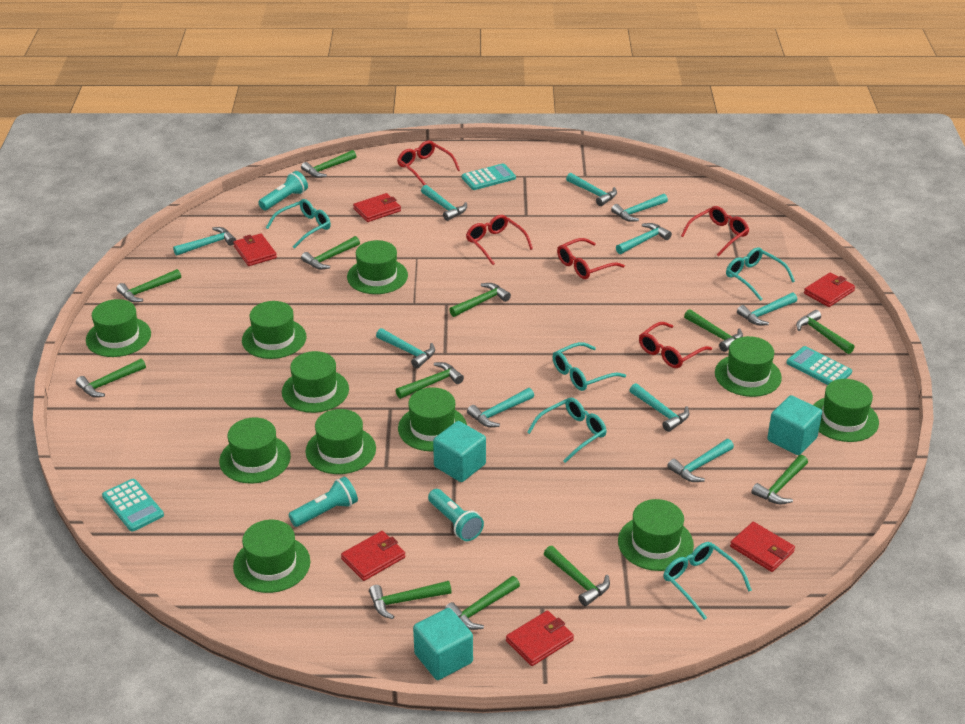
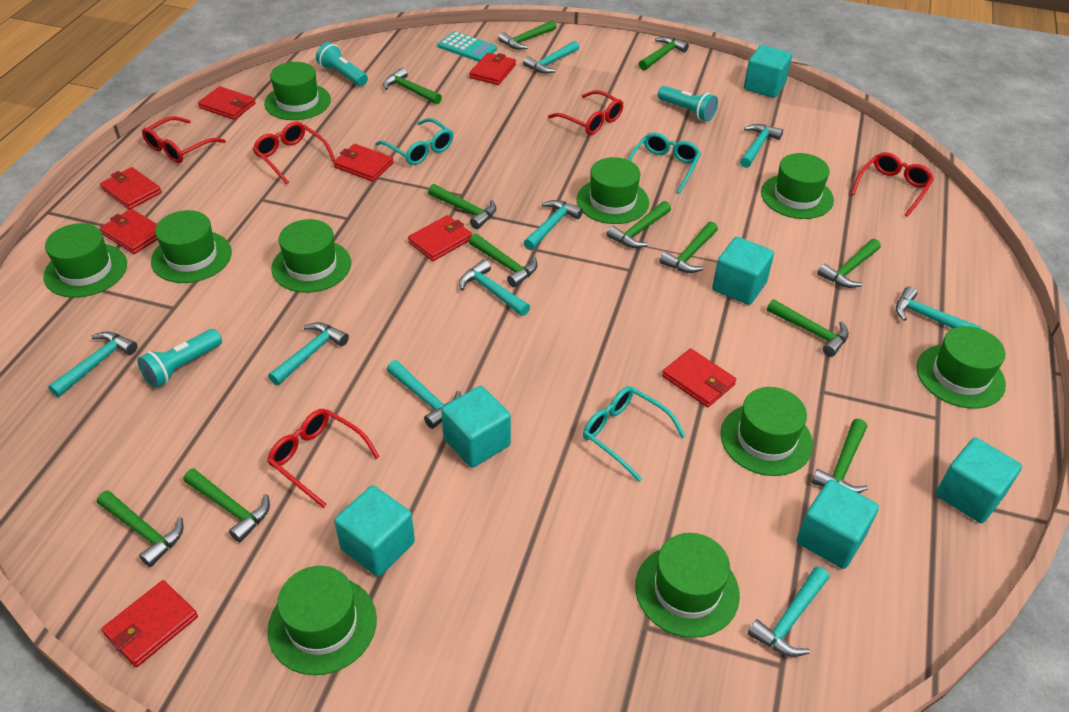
green hat: [86,299,151,357] [219,417,291,484] [233,520,310,593] [242,301,306,359] [282,351,349,413] [305,409,376,474] [347,240,408,294] [398,387,467,451] [618,499,694,571] [715,336,782,397] [813,379,879,442] = 11 -> [43,223,127,298] [151,210,232,283] [264,62,331,120] [267,566,377,675] [271,219,351,293] [577,157,649,224] [635,533,740,638] [720,387,813,476] [761,153,834,219] [916,326,1006,409] = 10
red wallet: [233,233,277,266] [341,531,405,581] [353,193,401,222] [506,611,574,666] [730,522,795,572] [804,272,855,307] = 6 -> [100,167,162,210] [100,209,157,254] [101,580,198,667] [198,86,256,120] [333,144,394,182] [408,215,472,261] [469,53,516,85] [662,348,736,407] = 8
turquoise calculator: [102,479,164,532] [462,163,516,190] [787,346,852,385] = 3 -> [438,31,497,62] = 1
turquoise cube: [413,608,473,680] [433,421,486,482] [767,395,822,455] = 3 -> [334,486,415,577] [441,386,511,468] [712,237,774,305] [744,45,792,98] [797,480,879,569] [936,438,1022,523] = 6
turquoise glasses: [266,199,331,249] [527,398,606,463] [553,342,626,391] [663,542,752,620] [726,247,795,301] = 5 -> [375,118,453,165] [583,386,685,482] [628,132,701,194] = 3
turquoise hammer: [173,227,236,256] [376,328,435,368] [421,185,467,221] [467,388,534,427] [566,173,617,206] [611,194,668,222] [616,223,672,254] [630,383,690,432] [667,439,734,482] [737,293,797,325] = 10 -> [48,331,138,397] [268,322,349,385] [387,360,461,429] [459,259,530,316] [523,41,579,74] [523,200,583,250] [740,124,783,168] [748,566,829,657] [896,286,982,329] = 9

